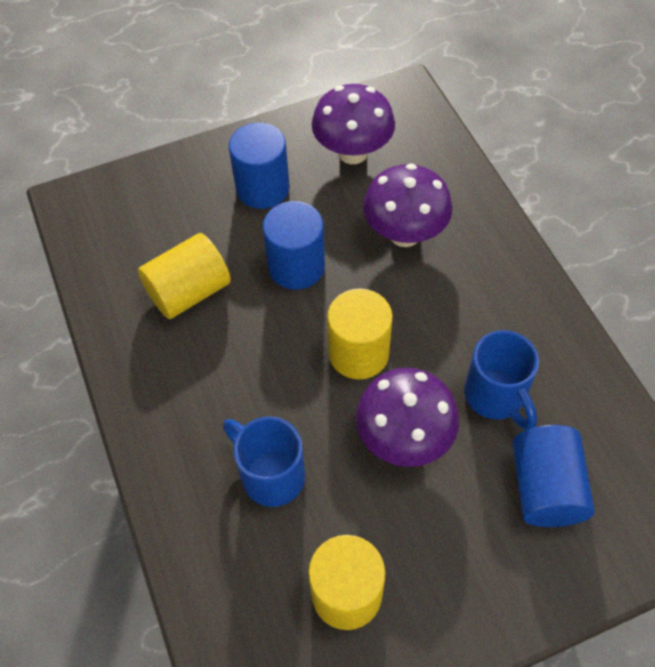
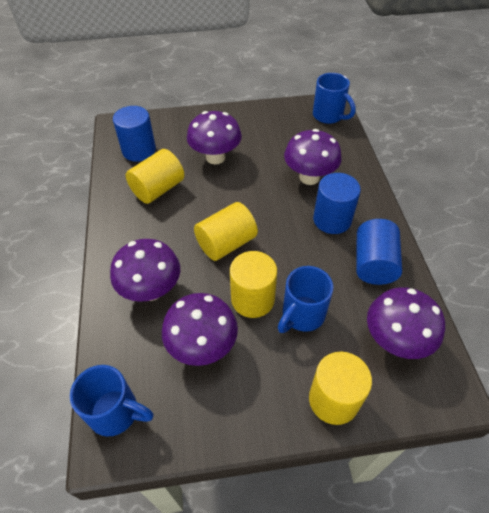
blue mug: [223,416,305,507] [464,330,539,430] = 2 -> [70,365,154,437] [278,266,334,333] [313,73,356,124] = 3
purple mushroom: [312,84,395,164] [355,368,459,467] [363,163,453,247] = 3 -> [110,239,180,302] [162,293,238,366] [187,111,242,165] [284,129,342,185] [367,287,445,359] = 5
yellow cylinder: [138,233,231,319] [308,535,386,630] [327,289,393,379] = 3 -> [126,149,184,204] [194,202,258,261] [230,251,277,318] [309,352,372,425] = 4

